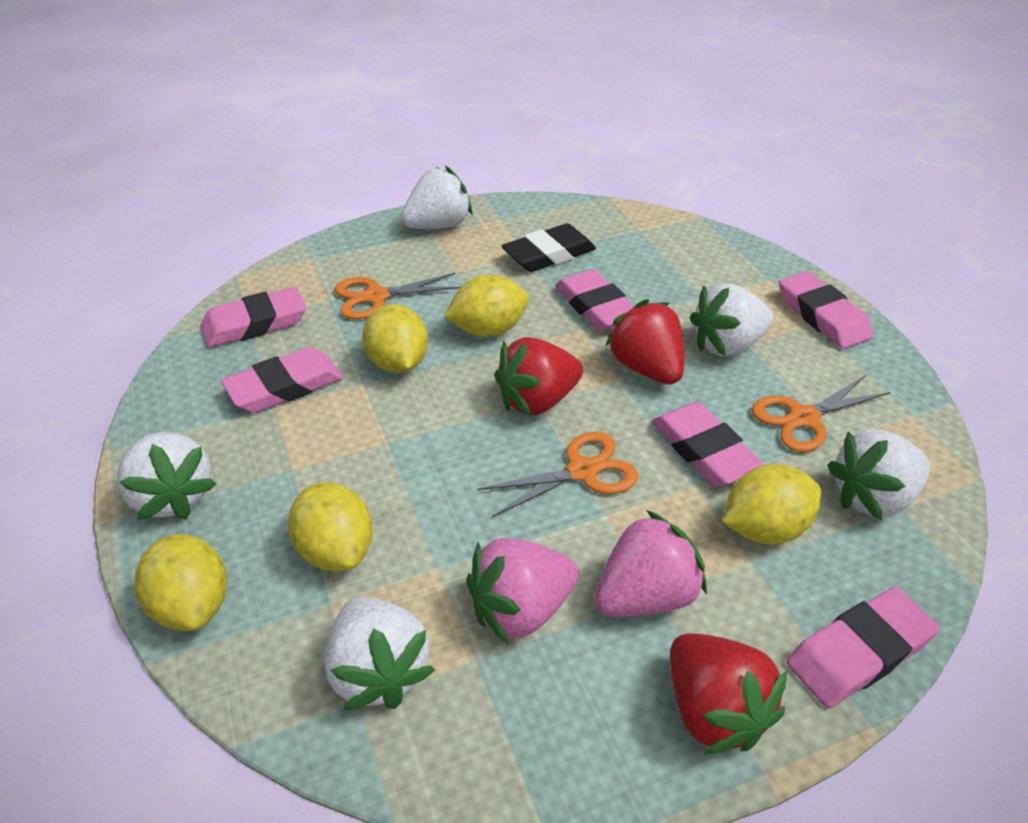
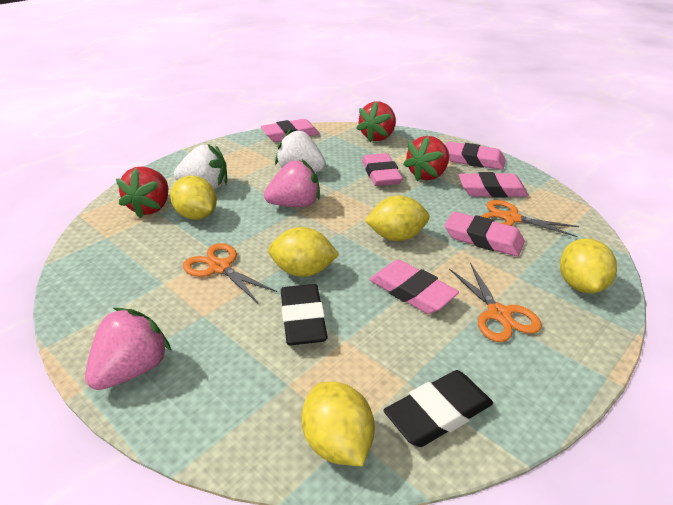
black eraser: [502,223,596,272] = 1 -> [281,284,328,345] [384,370,493,447] = 2
white strawberry: [117,433,217,520] [325,597,435,710] [401,166,473,229] [690,283,774,356] [827,429,930,521] = 5 -> [174,144,227,189] [275,129,326,172] = 2

